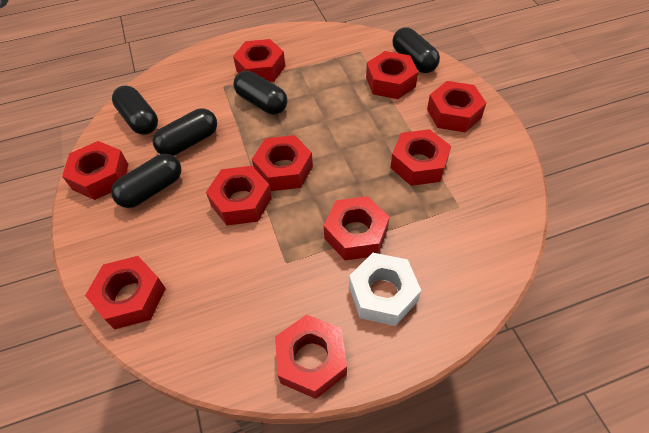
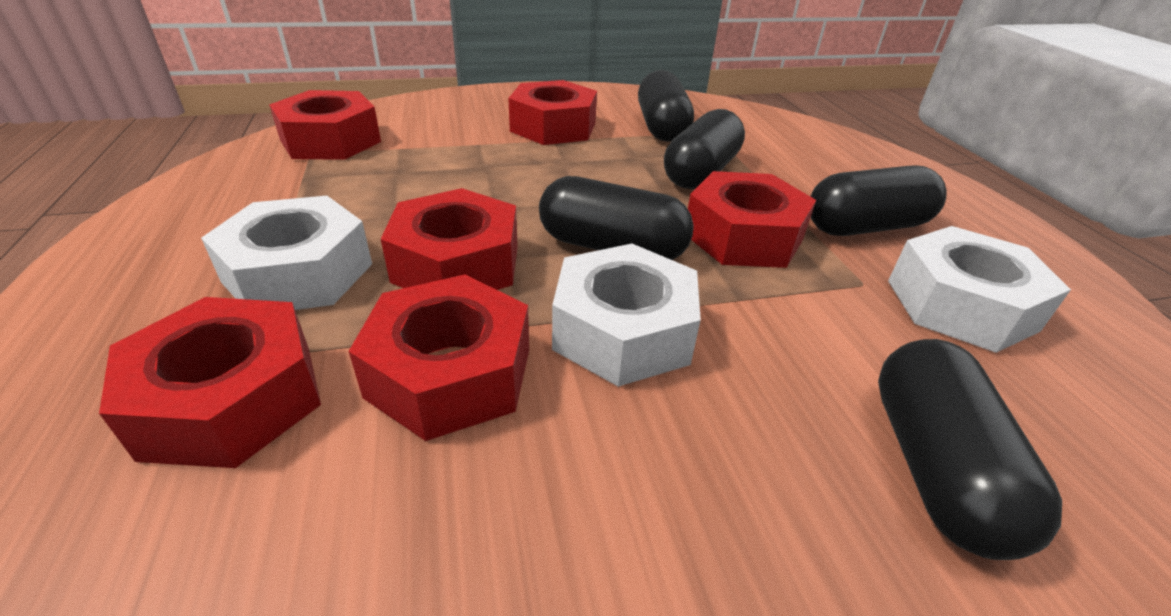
red nut: [62,141,128,200] [85,256,166,329] [206,166,272,225] [233,39,285,82] [252,135,313,191] [275,314,347,399] [324,196,390,260] [366,51,418,99] [390,129,451,186] [427,81,486,132] = 10 -> [99,297,321,468] [269,90,381,160] [349,275,529,441] [381,188,518,290] [508,80,597,145] [688,171,816,268] = 6
white nut: [349,253,421,326] = 1 -> [201,196,372,310] [552,244,701,387] [888,226,1071,353] = 3

